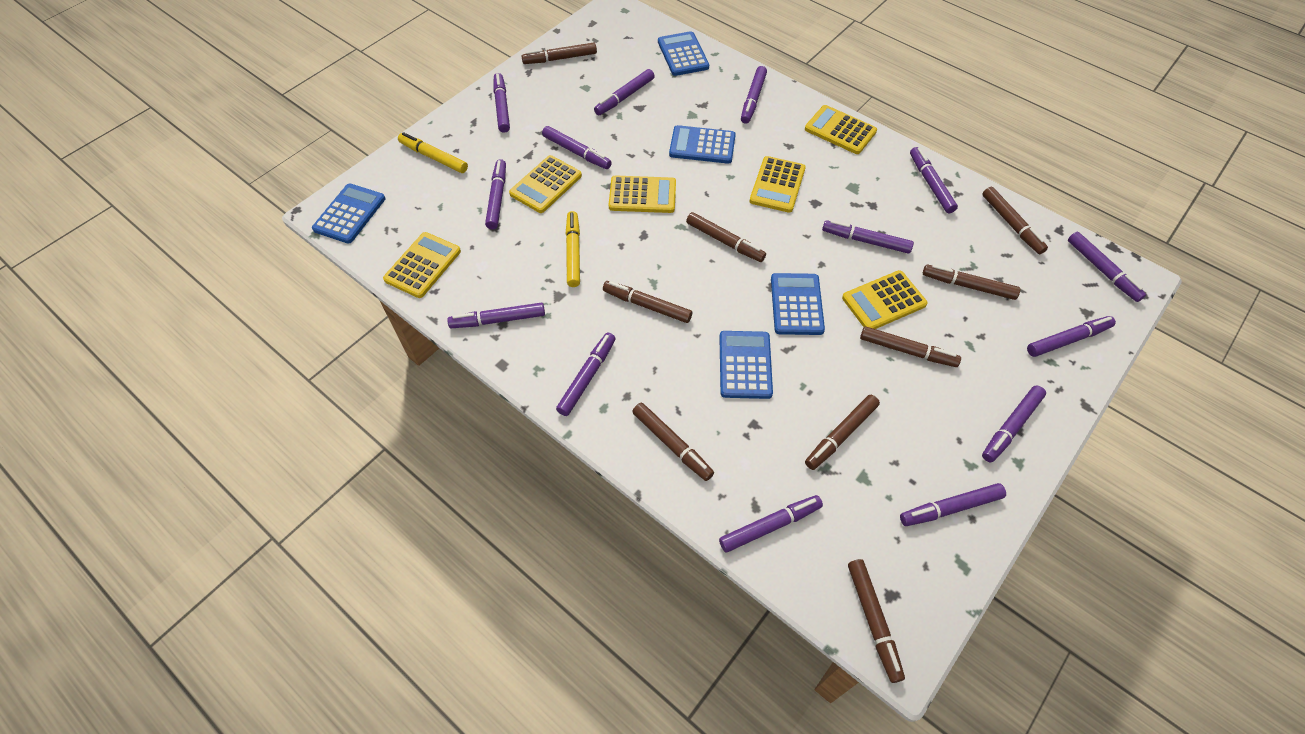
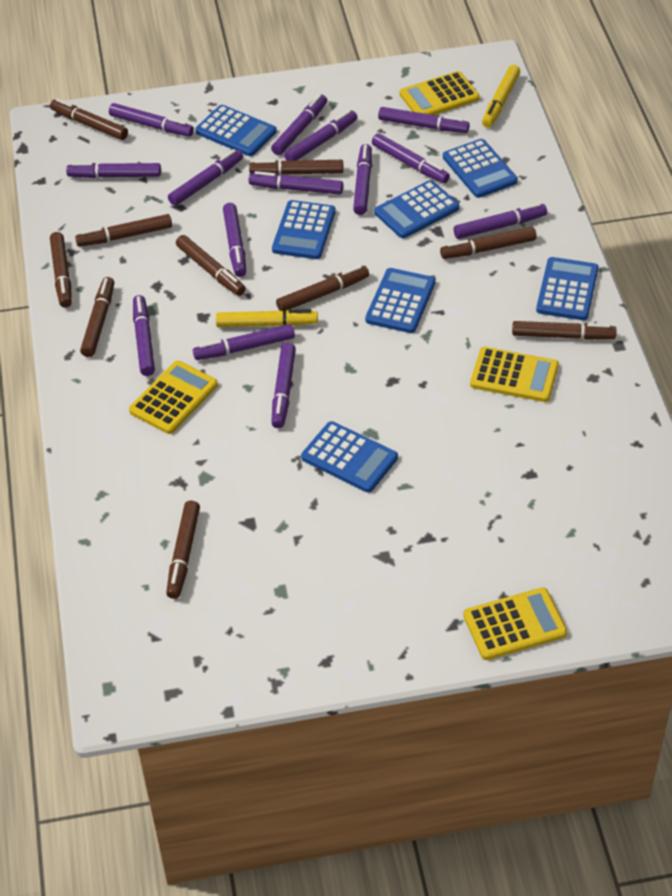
blue calculator: [312,183,385,244] [658,31,709,76] [669,125,736,164] [719,331,773,399] [771,273,825,335] = 5 -> [195,105,277,156] [272,200,336,259] [301,421,398,492] [365,268,436,333] [374,180,459,238] [443,139,518,198] [536,257,599,320] = 7
brown marker: [522,43,597,64] [603,281,692,323] [632,403,714,481] [686,212,766,262] [805,395,880,470] [848,559,905,683] [860,326,961,367] [923,264,1020,300] [982,187,1048,254] = 9 -> [50,98,128,140] [50,232,72,308] [75,214,172,247] [80,277,114,357] [166,501,200,599] [176,235,246,296] [249,160,344,175] [276,265,369,311] [440,227,537,259] [512,321,617,340] = 10
yellow calculator: [383,232,461,298] [509,155,582,213] [609,175,676,213] [750,156,806,213] [805,105,877,154] [842,270,927,329] = 6 -> [129,361,218,434] [400,71,480,115] [463,587,567,660] [470,347,559,402] = 4

